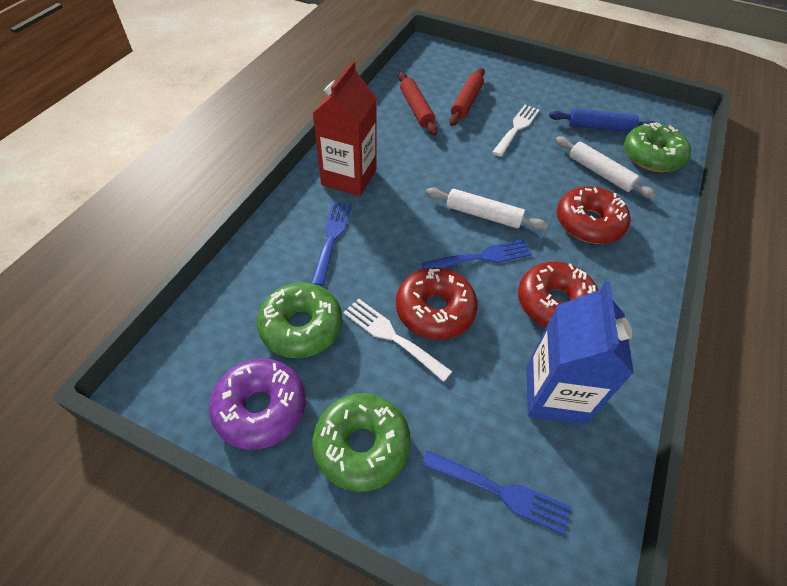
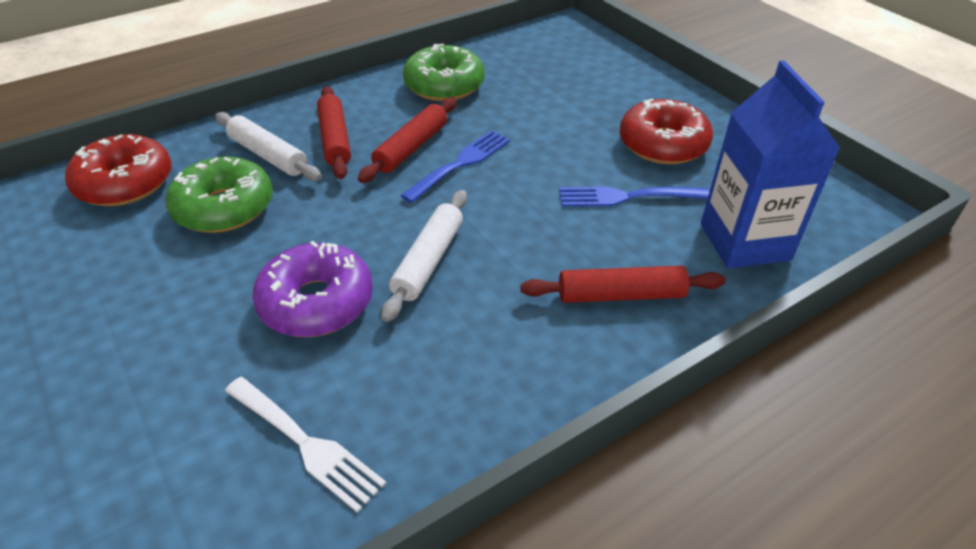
blue fork: [311,202,352,286] [422,239,532,269] [422,450,571,535] = 3 -> [400,130,510,203] [559,187,709,207] = 2
blue rolling pin: [549,108,656,132] = 1 -> none = 0
green donut: [257,282,342,358] [312,393,411,492] [624,123,691,172] = 3 -> [165,156,273,233] [403,44,485,101] = 2
red carton: [312,61,377,196] = 1 -> none = 0
red donut: [396,267,478,340] [518,262,598,328] [557,186,630,244] = 3 -> [65,134,172,206] [620,99,713,164] = 2
red rolling pin: [399,72,438,136] [449,68,485,126] = 2 -> [317,86,351,179] [358,97,457,183] [520,266,726,303] = 3
white fork: [343,298,452,382] [492,105,539,157] = 2 -> [225,377,386,513] = 1

